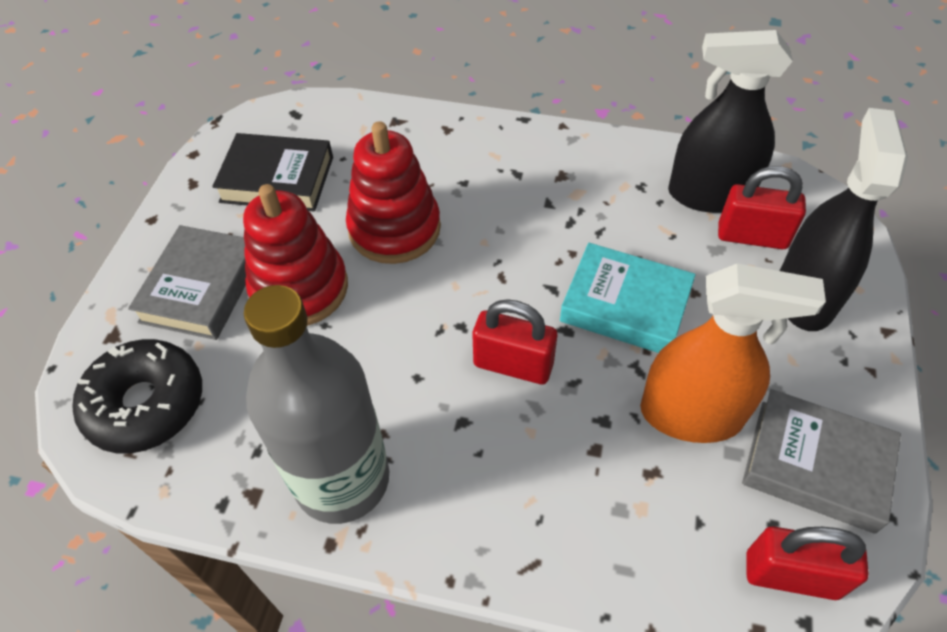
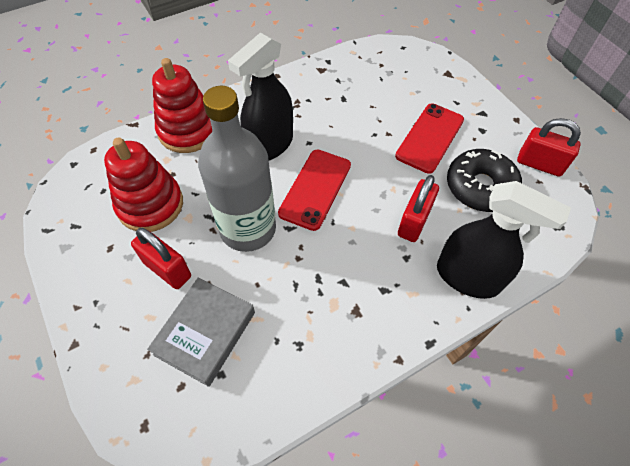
black book: [212,133,333,212] = 1 -> none = 0
grey book: [128,225,246,340] [742,389,901,534] = 2 -> [147,278,255,387] = 1
orange spray bottle: [640,263,826,443] = 1 -> none = 0
red phone: none = 0 -> [278,149,351,231] [395,104,464,174] = 2
turquoise book: [560,243,696,353] = 1 -> none = 0

